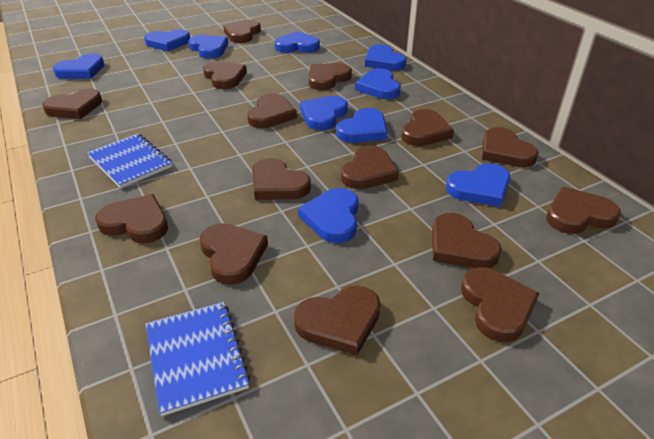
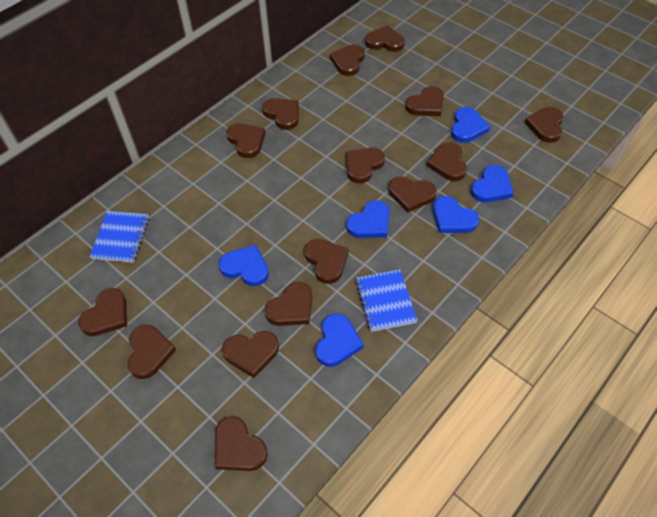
blue heart: [53,54,105,79] [144,29,190,51] [188,35,228,58] [274,31,320,53] [298,188,358,243] [300,96,348,130] [336,108,387,143] [355,69,401,99] [365,45,406,71] [446,163,510,207] = 10 -> [219,245,269,286] [316,314,364,367] [346,200,389,238] [433,196,479,233] [451,107,490,143] [471,165,514,202] = 6

